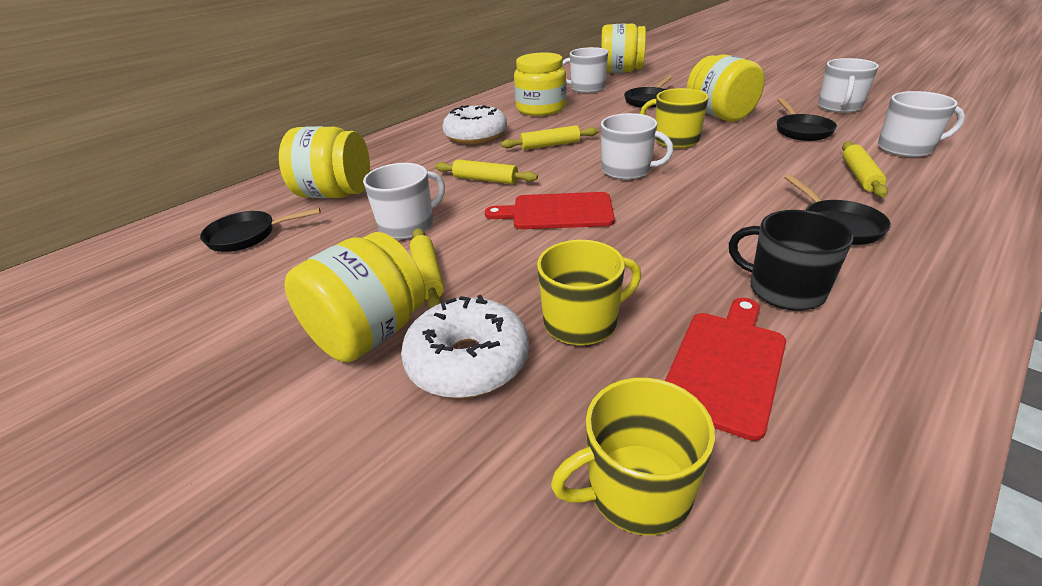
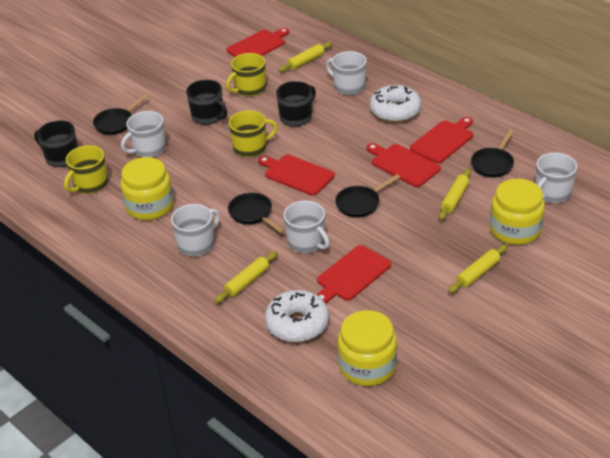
black mug: [729,210,853,311] = 1 -> [34,120,78,167] [186,80,227,125] [276,81,316,127] = 3
red cutting board: [485,192,615,229] [665,298,786,441] = 2 -> [226,28,289,57] [258,154,335,196] [316,245,391,304] [367,143,441,187] [410,117,473,163] = 5
yellow jar: [279,126,370,198] [284,232,426,363] [514,52,567,116] [601,24,646,73] [687,54,764,122] = 5 -> [120,157,174,220] [338,310,397,386] [490,179,545,245] = 3

